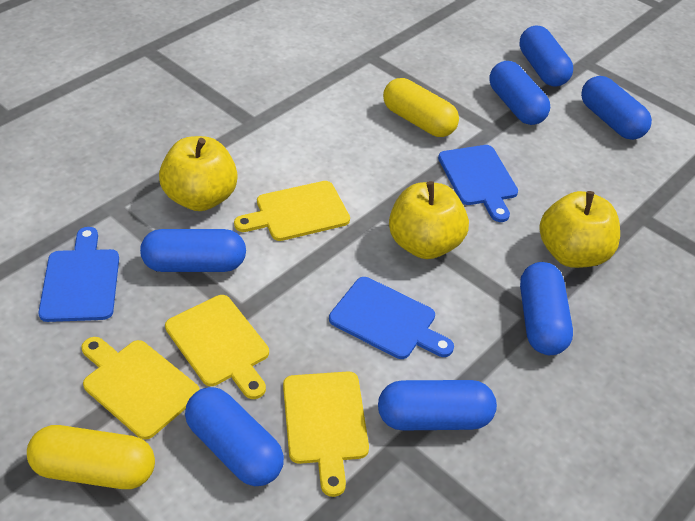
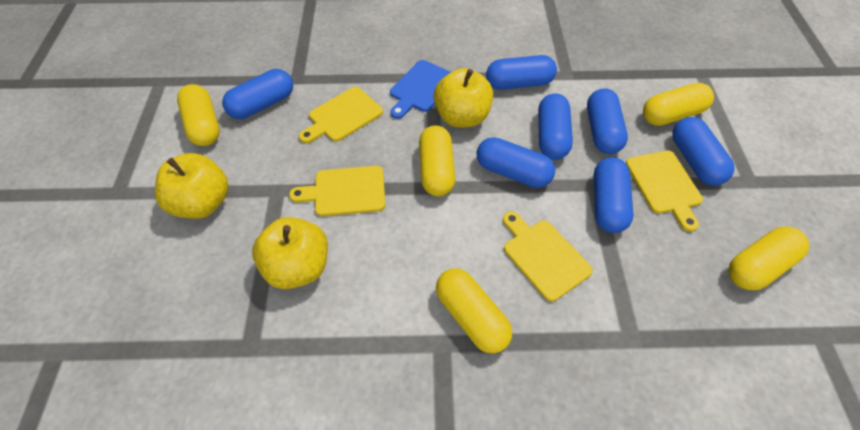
blue cutting board: [38,227,119,322] [329,277,454,359] [438,145,518,222] = 3 -> [390,60,451,119] = 1
yellow capsule: [27,425,155,489] [383,78,459,137] = 2 -> [177,84,220,146] [419,125,456,196] [436,268,512,353] [643,83,714,126] [728,227,809,290] = 5

